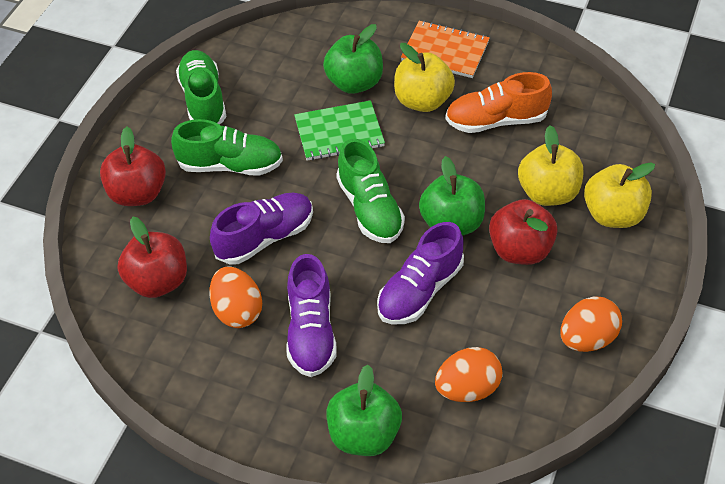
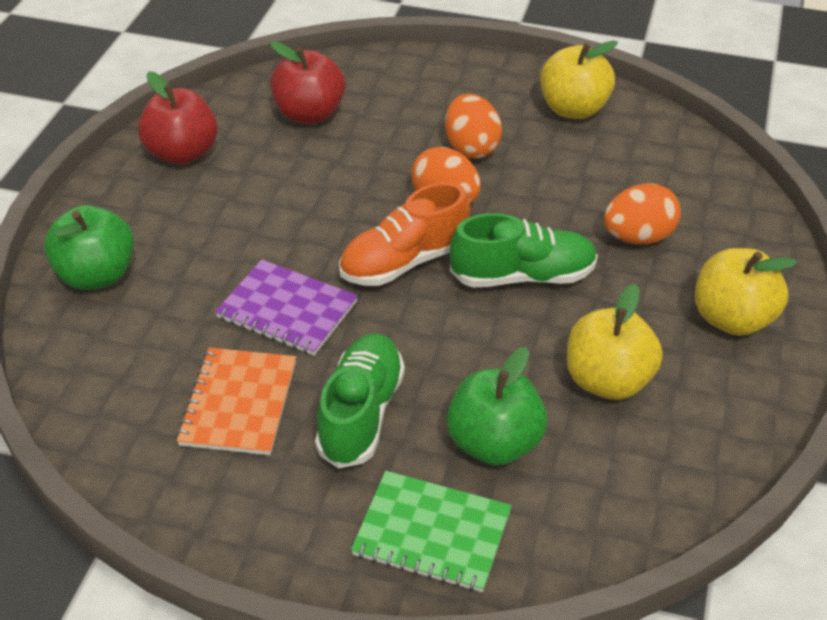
green apple: [323,24,383,94] [326,365,402,456] [419,156,485,236] = 3 -> [44,205,134,290] [447,347,548,466] = 2
green shoe: [171,119,283,176] [176,50,226,124] [336,139,405,243] = 3 -> [315,333,405,469] [450,213,598,288] = 2
purple notebook: none = 0 -> [215,259,358,356] = 1
purple shoe: [210,193,313,265] [286,254,337,377] [377,222,464,324] = 3 -> none = 0
red apple: [100,127,166,206] [118,216,187,298] [489,199,558,265] = 3 -> [138,71,218,165] [270,41,345,124] = 2

